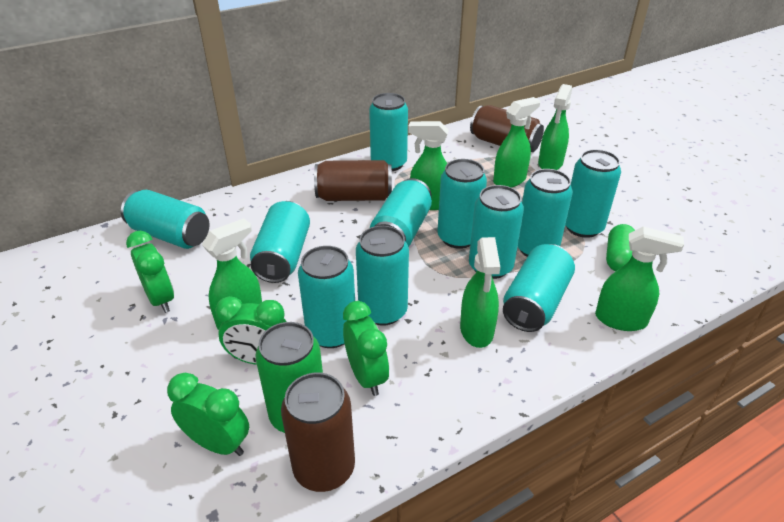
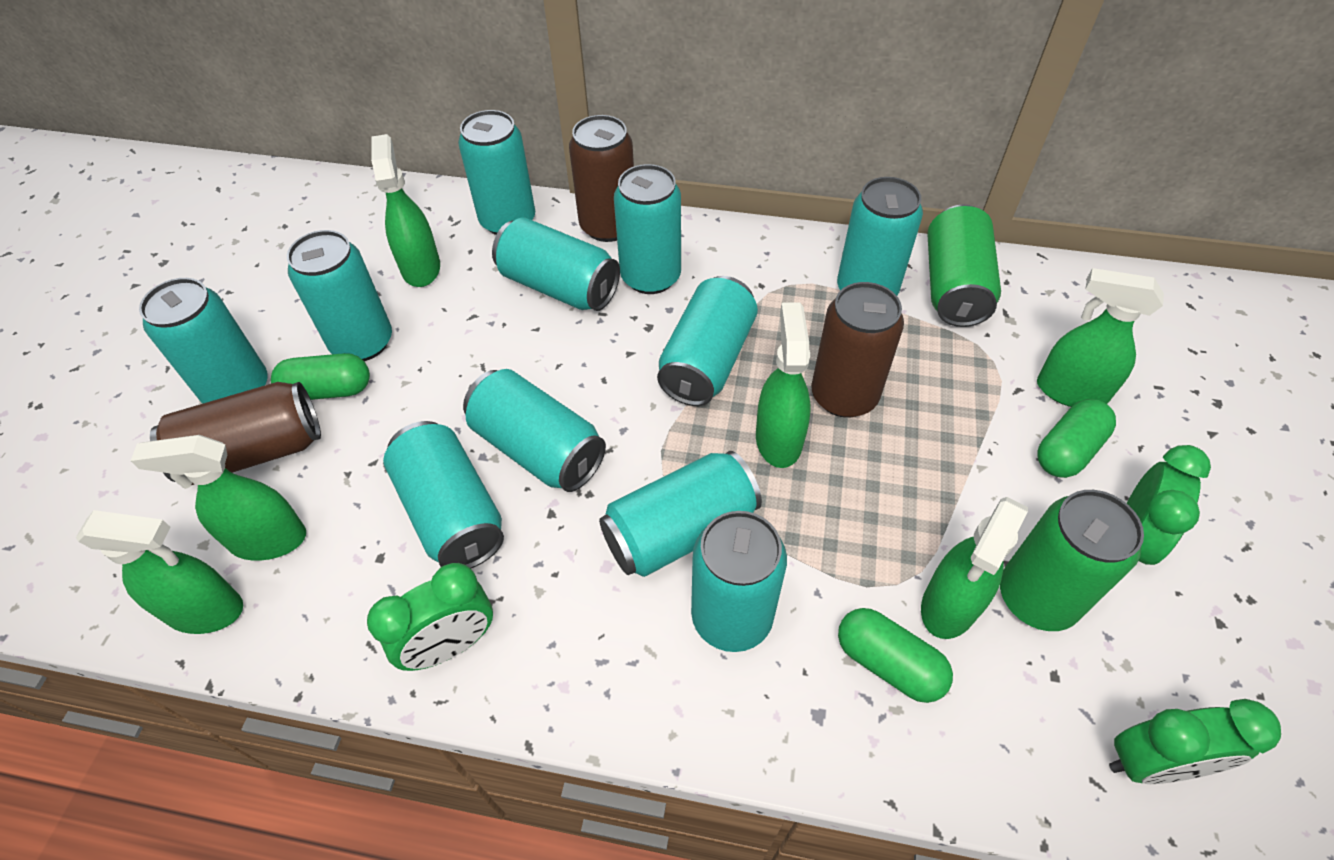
green can: [255,322,323,433] = 1 -> [928,204,1001,327] [1000,490,1144,631] = 2
green capsule: [606,224,635,271] = 1 -> [271,353,370,400] [838,608,953,703] [1037,399,1116,478] = 3
green clock: [126,231,174,313] [167,373,249,456] [215,296,286,365] [343,301,389,396] = 4 -> [367,563,493,671] [1109,699,1281,784] [1127,445,1211,565] = 3

